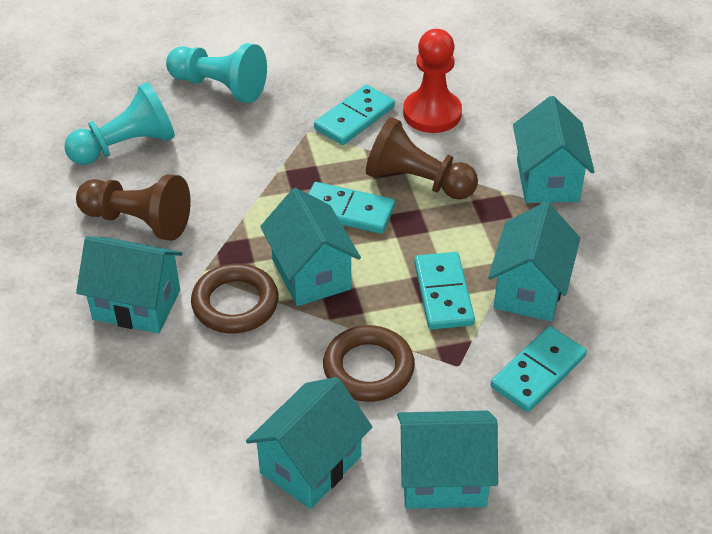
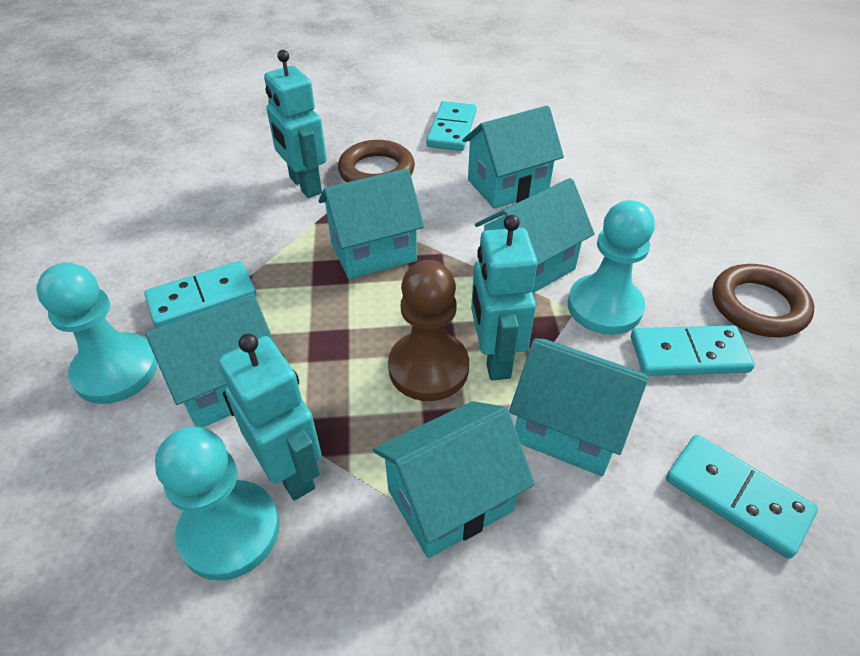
brown pawn: [76,174,191,241] [366,117,478,200] = 2 -> [388,260,469,401] = 1
red pawn: [403,29,462,133] = 1 -> none = 0
turquoise pawn: [65,82,175,165] [166,43,267,103] = 2 -> [36,263,158,404] [155,426,279,581] [568,200,655,335] = 3
turquoise robot: none = 0 -> [219,334,322,501] [264,50,327,198] [471,215,537,380] = 3

